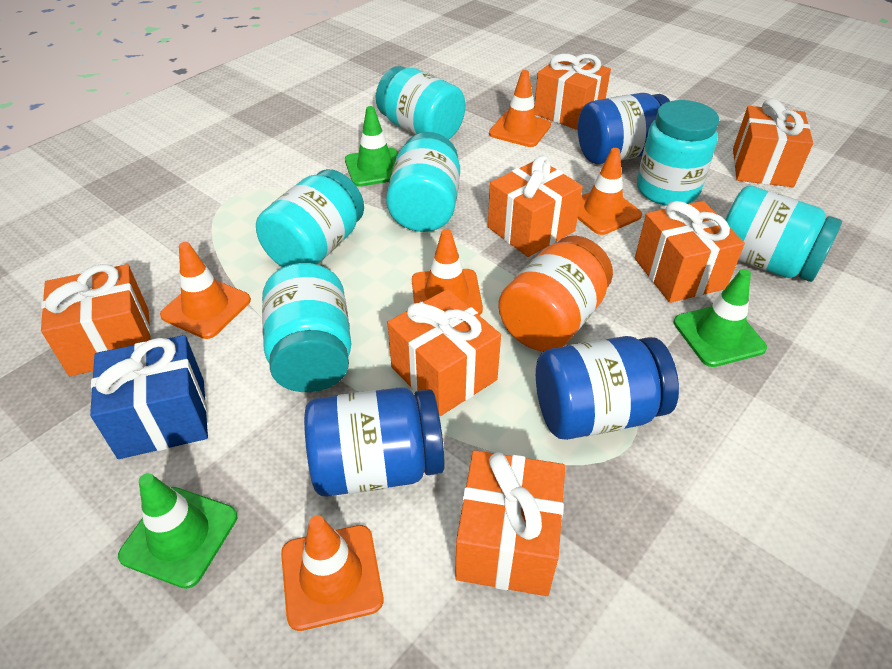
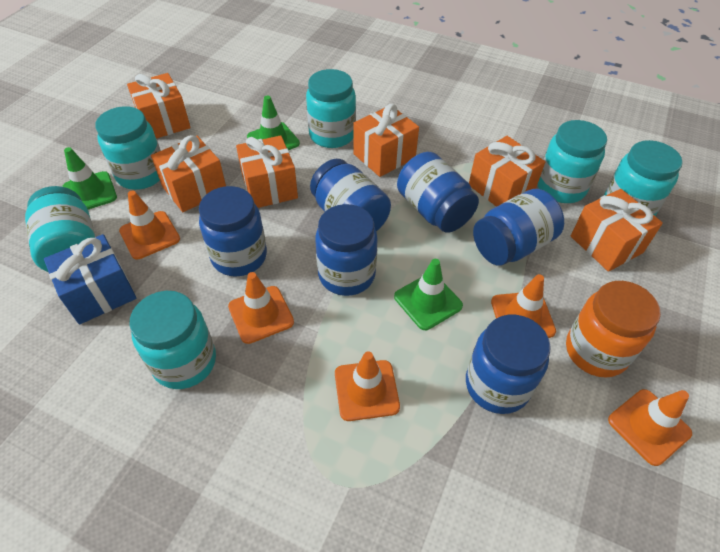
blue jar: [304,387,445,497] [536,336,679,440] [578,93,670,164] = 3 -> [199,186,267,277] [310,159,391,232] [315,204,378,296] [397,152,479,233] [466,315,551,414] [473,189,564,266] = 6
orange gift: [41,264,151,376] [387,289,501,416] [455,450,565,596] [488,156,583,257] [534,54,611,130] [635,201,745,303] [733,98,813,187] = 7 -> [127,73,191,139] [151,135,226,212] [236,135,298,208] [353,104,419,177] [469,136,545,207] [571,189,663,272] = 6

